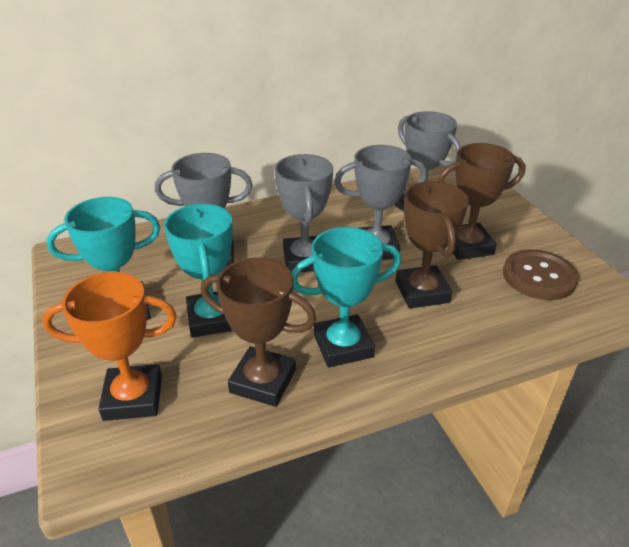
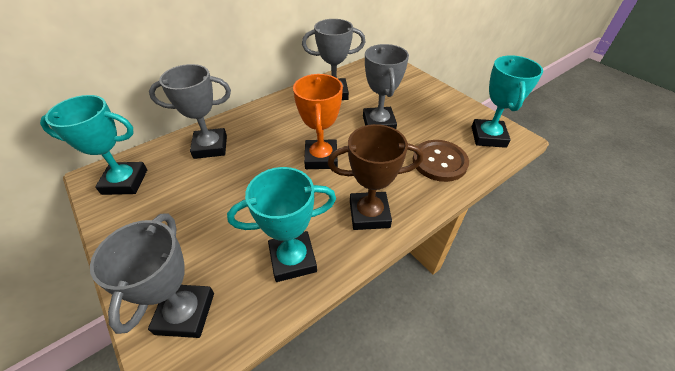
brown trophy: [201,258,316,407] [395,181,469,309] [438,143,526,260] = 3 -> [328,124,423,230] = 1

